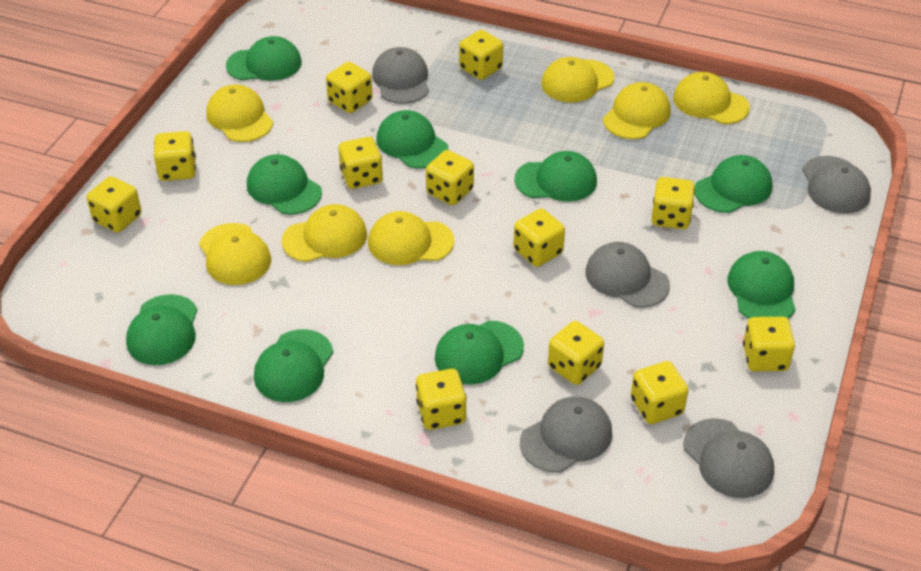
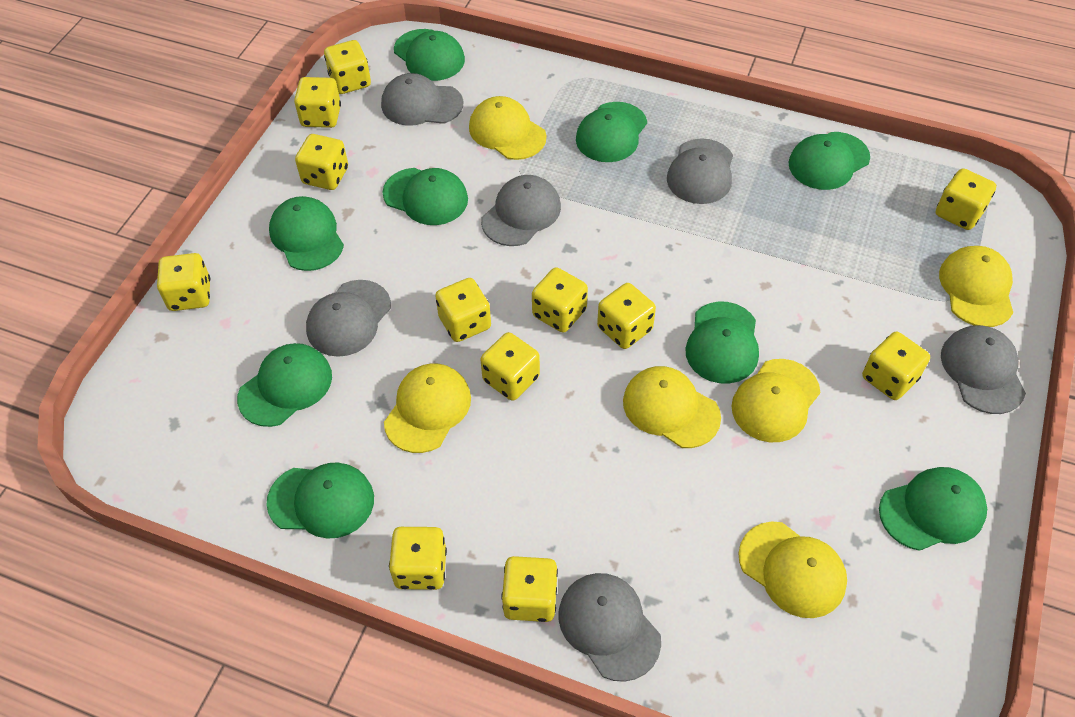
grey cap: [372,47,429,104] [520,397,612,473] [585,242,670,308] [683,418,774,498] [802,156,871,214] = 5 -> [306,280,391,357] [381,73,463,126] [481,175,561,246] [558,573,661,682] [667,138,733,204] [941,325,1026,414] = 6
yellow cap: [199,223,271,285] [206,85,273,142] [281,204,367,262] [368,211,454,265] [541,57,614,103] [603,82,671,139] [673,72,750,124] = 7 -> [384,363,471,453] [469,96,546,160] [623,366,721,448] [732,359,820,442] [738,522,847,618] [939,246,1013,327] = 6

